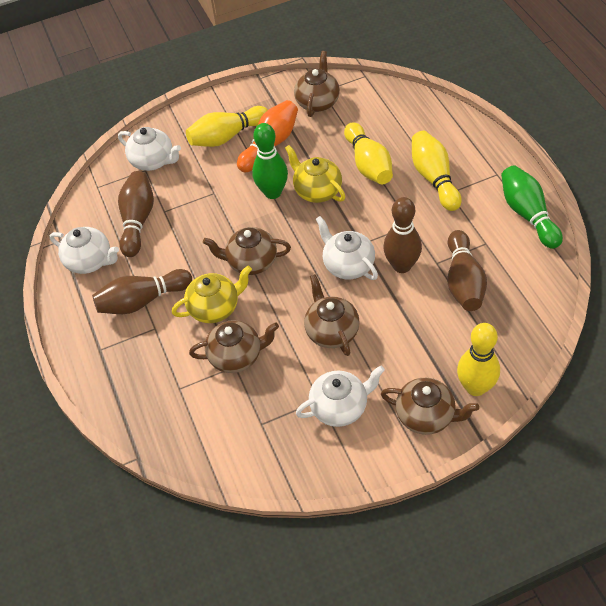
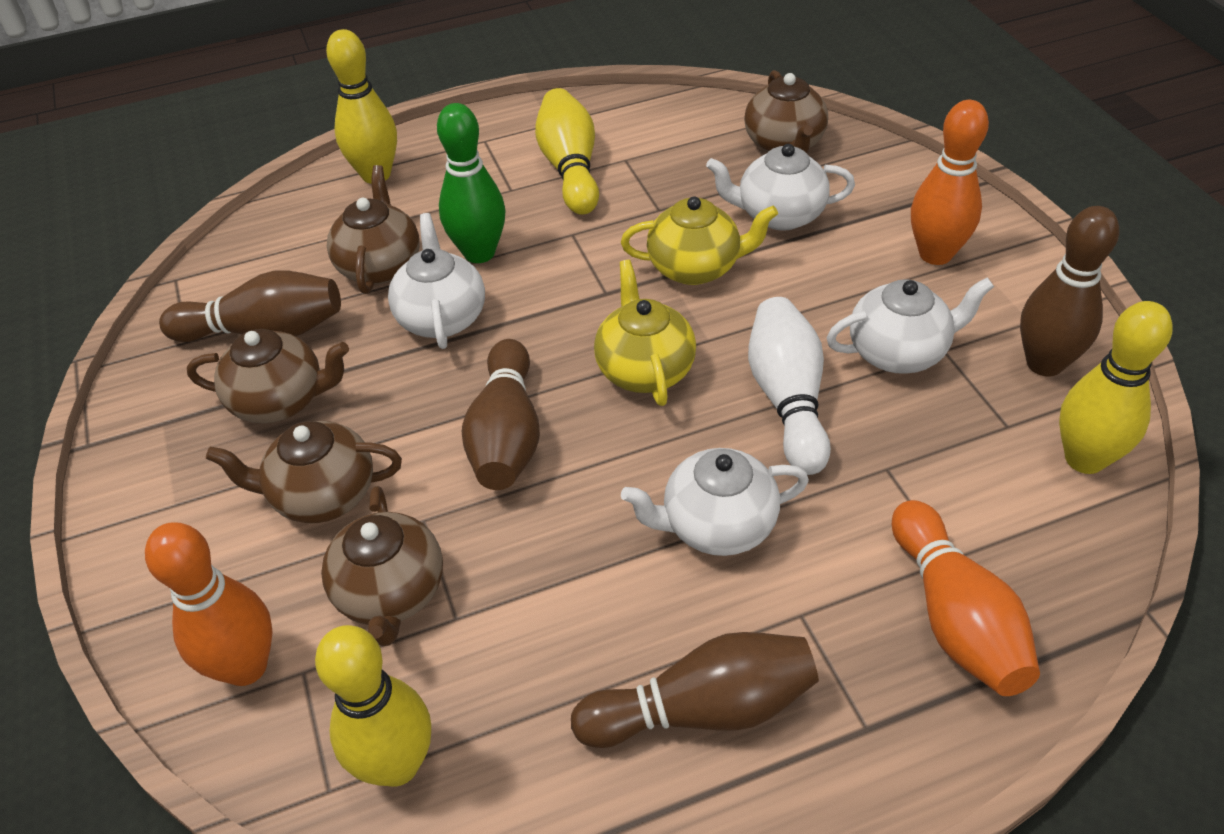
green bowling pin: [252,123,288,199] [501,165,563,249] = 2 -> [437,103,505,263] = 1
orange bowling pin: [237,100,298,173] = 1 -> [145,522,273,686] [892,500,1040,696] [911,100,989,265] = 3
white bowling pin: none = 0 -> [748,297,831,475] = 1

